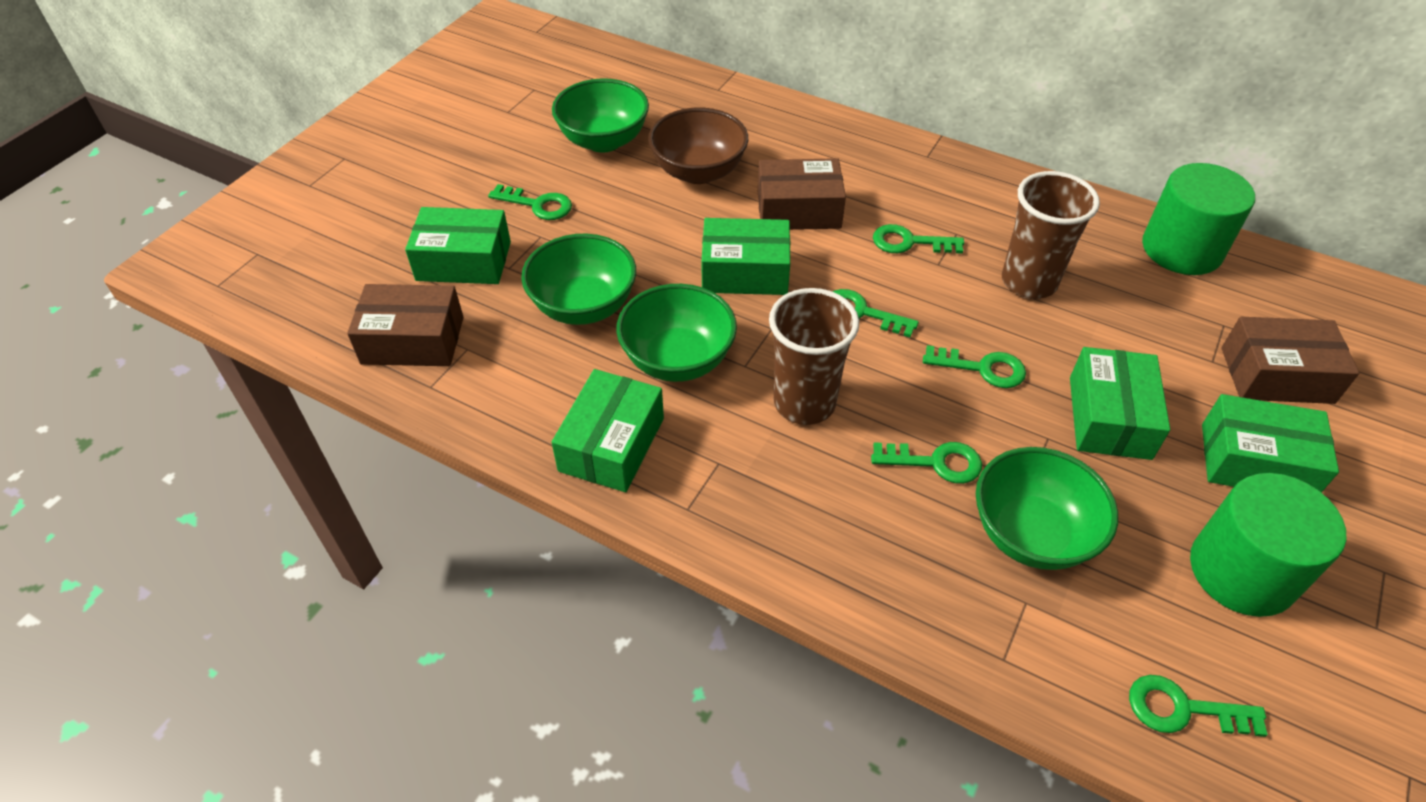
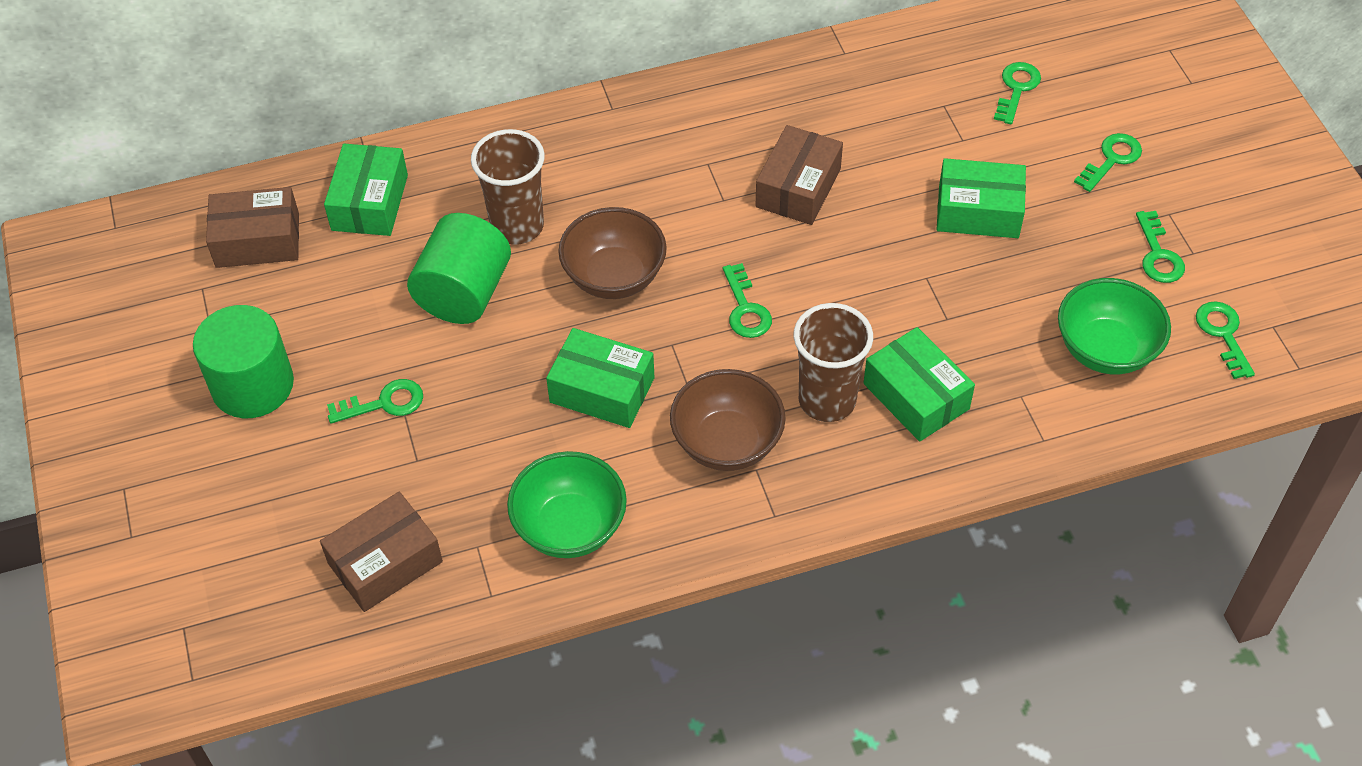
brown bowl: [648,108,748,184] = 1 -> [558,207,667,299] [670,369,786,471] = 2
green bowl: [521,234,636,325] [552,79,649,152] [616,284,737,382] [976,447,1118,570] = 4 -> [507,451,627,558] [1058,278,1171,374] = 2
green box: [405,207,511,284] [552,369,664,492] [701,218,790,295] [1070,347,1170,460] [1202,394,1339,493] = 5 -> [324,144,408,236] [546,328,654,428] [864,327,975,442] [937,158,1026,238] = 4

